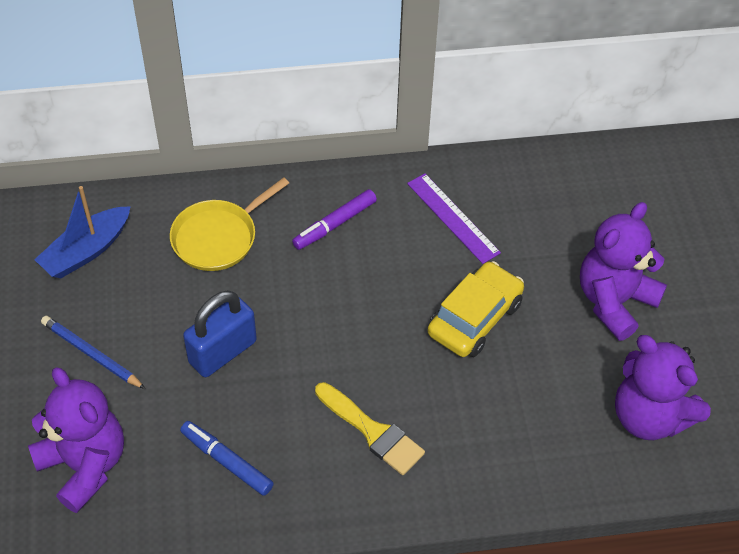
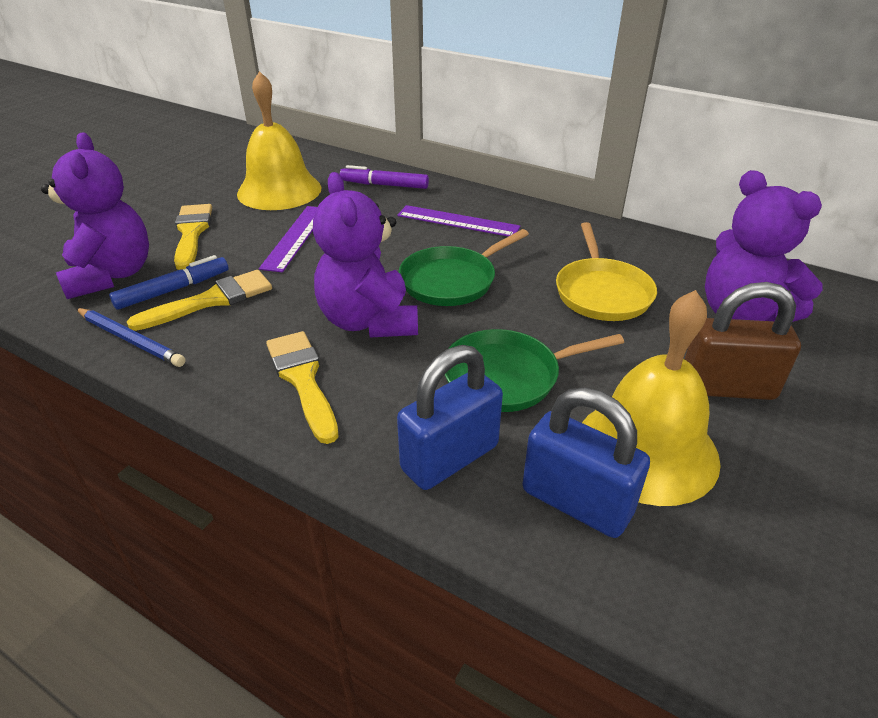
blue boat: [34,186,131,278] = 1 -> none = 0
blue padlock: [183,291,257,377] = 1 -> [397,345,503,490] [523,387,650,538] = 2
brown padlock: none = 0 -> [685,282,801,400] = 1
green pan: none = 0 -> [399,229,529,306] [445,329,624,412] = 2
purple ruler: [407,173,501,264] = 1 -> [259,206,317,272] [397,205,520,237] = 2
yellow bell: none = 0 -> [237,71,322,210] [582,290,721,506] = 2
yellow brush: [315,382,425,475] = 1 -> [127,270,272,331] [174,204,212,270] [266,331,339,444] = 3
yellow car: [428,261,524,357] = 1 -> none = 0

